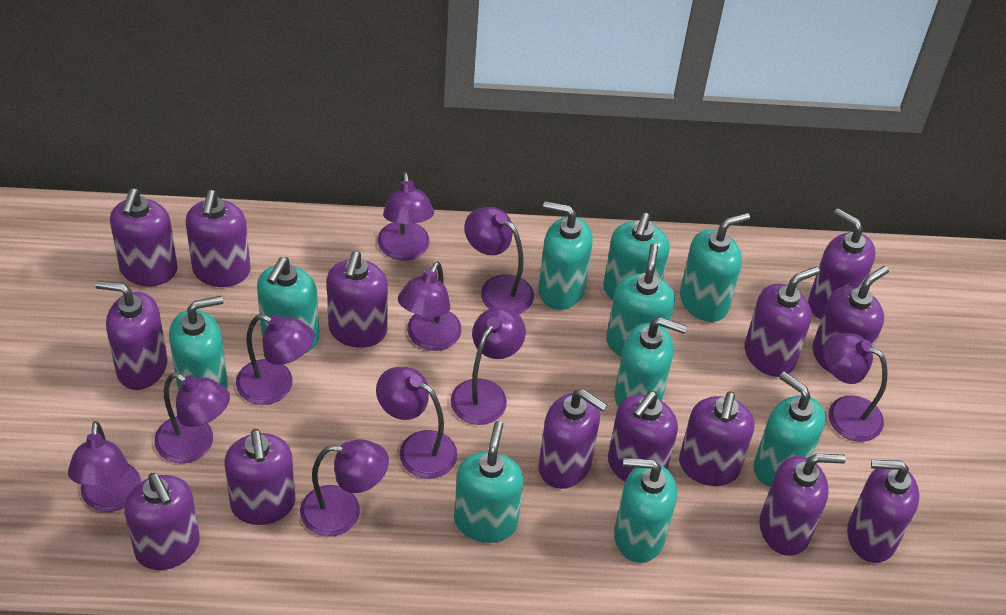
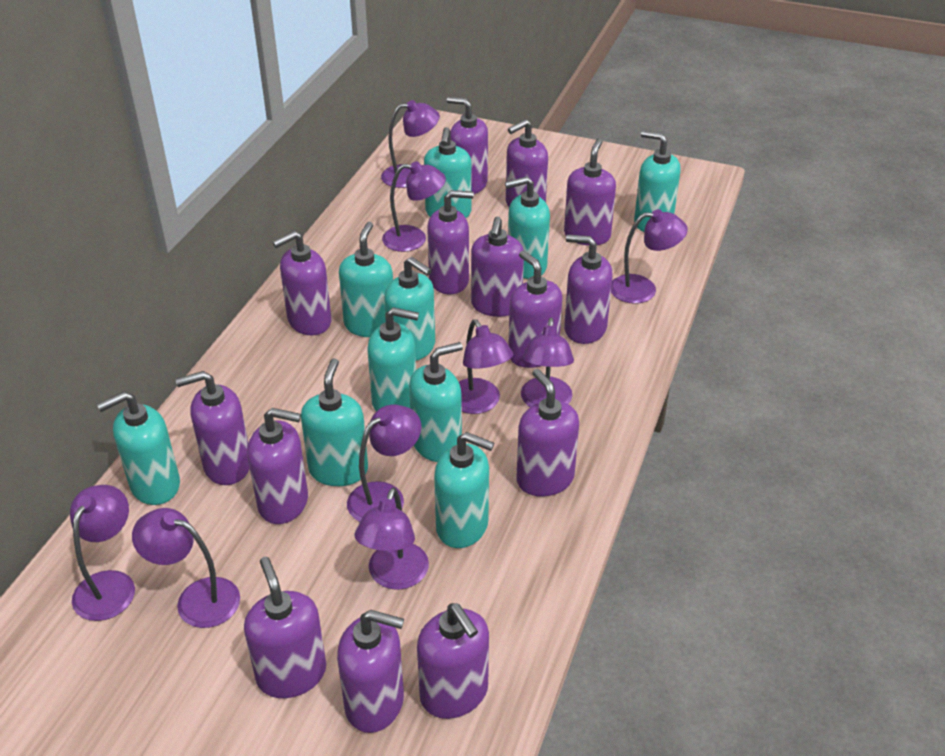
purple lamp: [68,421,141,512] [154,373,230,464] [236,314,314,405] [300,439,389,537] [376,367,457,479] [378,172,434,260] [398,261,461,351] [451,307,526,425] [464,207,534,314] [823,333,888,442] = 10 -> [70,485,135,621] [132,508,240,628] [347,405,421,522] [355,487,429,590] [381,100,440,188] [382,161,446,252] [459,319,513,414] [521,318,574,407] [611,209,688,304] = 9

